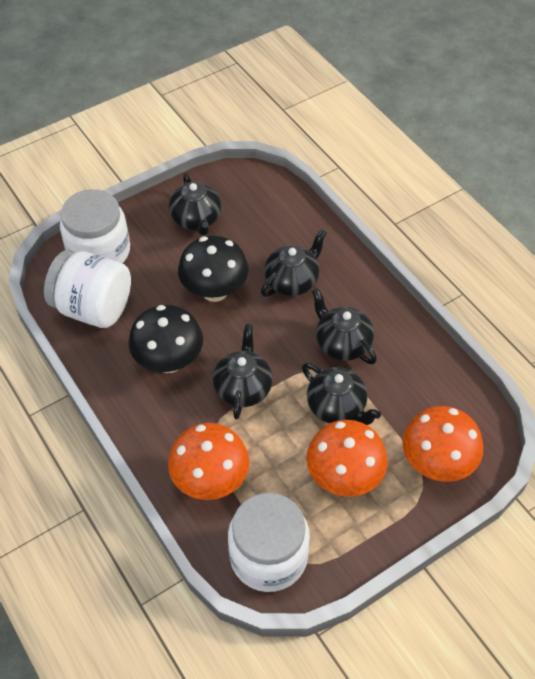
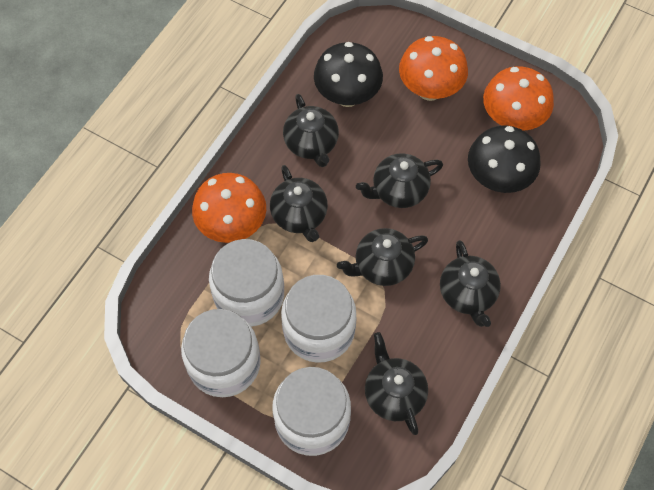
black teapot: [169,173,221,236] [213,324,272,419] [261,229,327,297] [302,363,381,425] [312,288,377,364] = 5 -> [270,165,328,242] [283,94,339,167] [337,228,428,286] [356,153,443,208] [365,332,428,435] [440,240,501,327] = 6
white jar: [44,250,131,328] [60,189,130,263] [228,493,310,592] = 3 -> [181,309,261,397] [209,239,284,327] [272,367,351,456] [281,275,357,363] = 4

